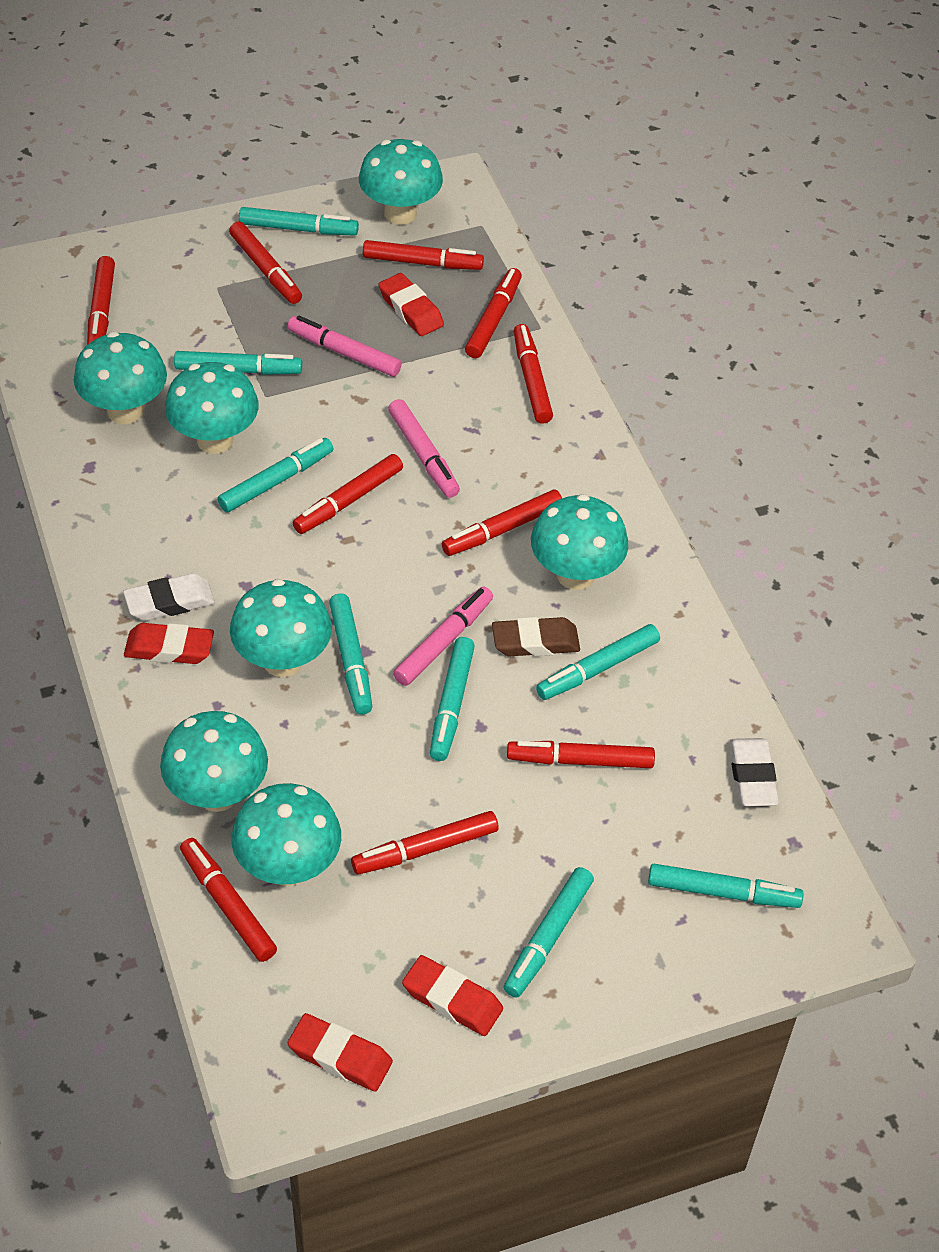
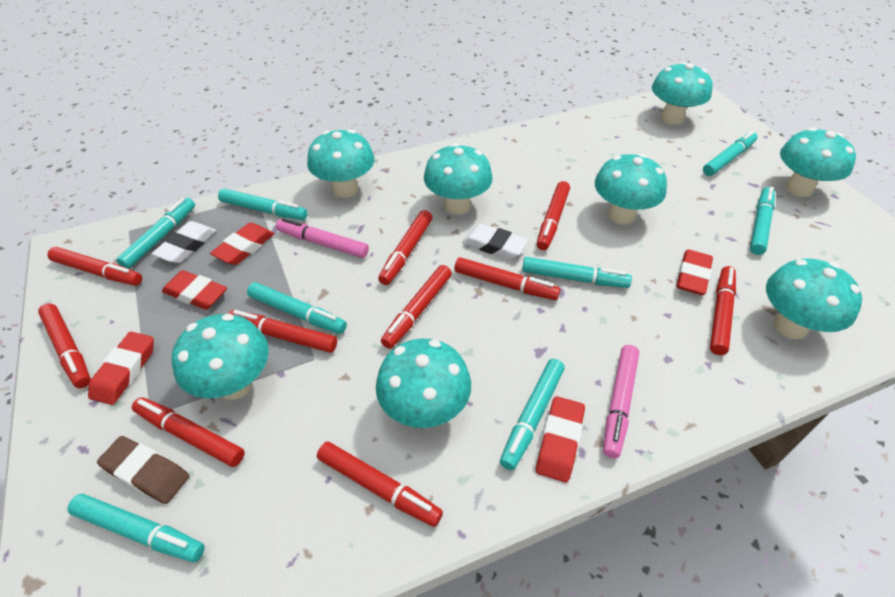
pink marker: [288,316,402,377] [388,399,460,498] [393,587,493,686] = 3 -> [276,218,369,258] [603,345,639,458] = 2
red eraser: [124,623,214,664] [288,1013,393,1091] [379,273,444,336] [402,955,503,1036] = 4 -> [88,332,154,405] [162,270,227,310] [210,223,274,265] [536,396,585,483] [676,249,713,295] = 5
turquoise mushroom: [74,332,167,424] [160,711,268,812] [165,362,259,454] [230,579,332,677] [231,783,341,886] [359,139,443,225] [531,494,628,590] = 7 -> [172,314,269,400] [307,129,375,198] [376,339,471,428] [424,143,493,215] [595,154,667,224] [652,62,712,125] [766,258,862,339] [780,127,856,197] = 8

